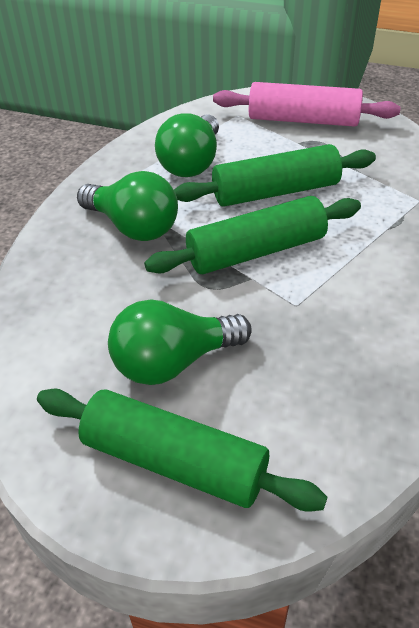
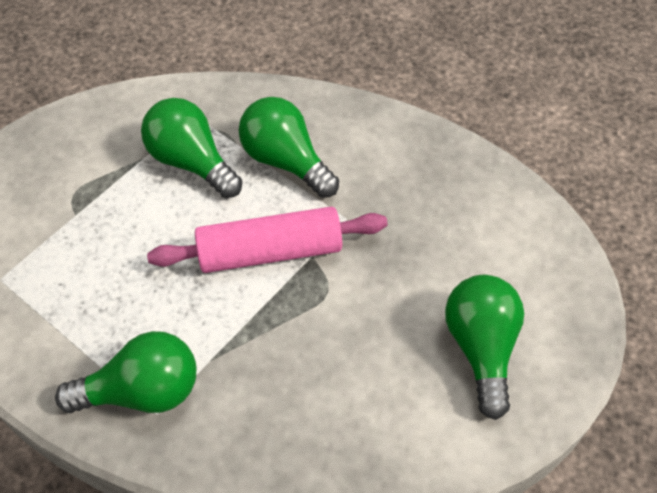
green light bulb: [77,171,178,241] [108,300,252,385] [155,113,219,177] = 3 -> [55,331,196,413] [141,98,242,198] [239,97,339,198] [445,275,524,420] = 4
green rolling pin: [37,389,327,512] [144,196,361,274] [174,144,376,207] = 3 -> none = 0

